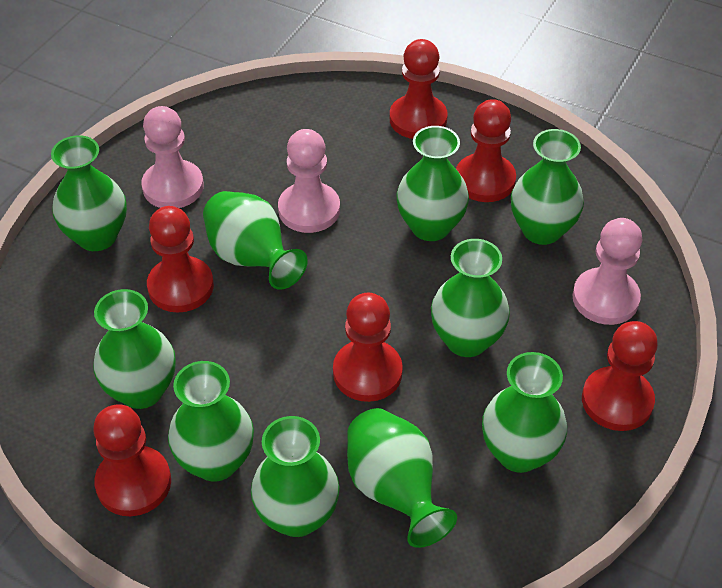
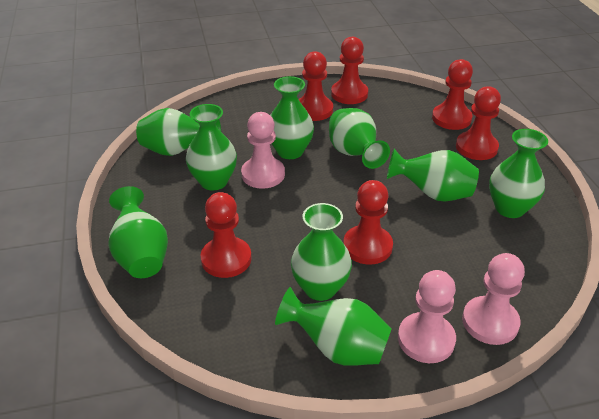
green vase: [51,135,127,251] [93,289,176,409] [168,361,254,481] [203,191,308,290] [251,416,339,537] [347,408,457,548] [396,126,469,241] [431,239,510,357] [482,352,567,473] [511,129,584,245] = 10 -> [108,186,168,278] [136,108,221,156] [186,104,237,190] [270,76,314,159] [275,287,391,366] [291,203,352,301] [329,108,390,169] [387,149,479,202] [489,129,548,218] = 9

